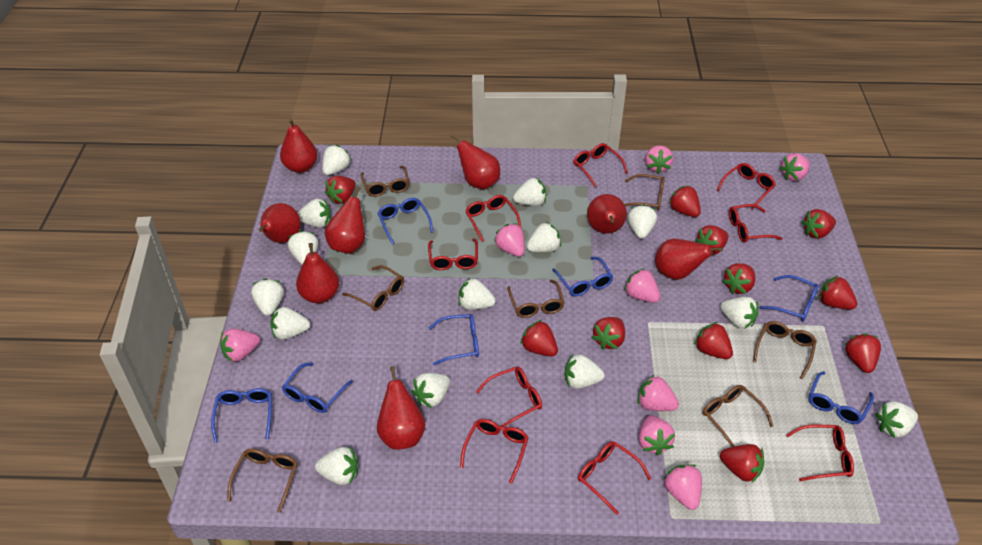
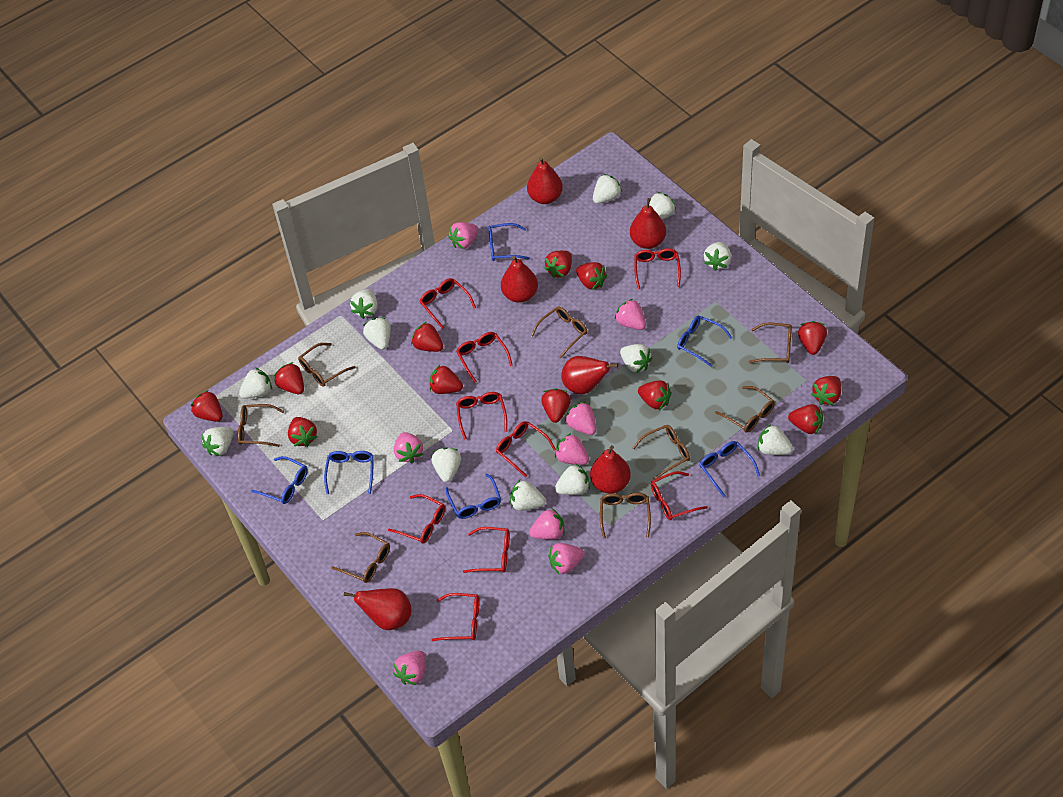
blue glasses: [211,388,272,443] [282,362,353,413] [378,198,433,245] [428,314,479,365] [552,257,613,296] [760,275,819,321] [809,371,874,424] = 7 -> [251,456,308,504] [324,451,374,494] [446,473,501,519] [488,223,530,261] [677,316,732,367] [699,441,760,497] = 6
brown glasses: [227,449,298,513] [342,265,404,311] [360,166,409,197] [507,280,564,318] [624,174,665,211] [703,385,773,447] [753,321,817,379] = 7 -> [238,404,284,447] [298,343,355,387] [331,532,390,583] [531,307,587,359] [600,493,651,539] [633,425,690,480] [715,386,775,433] [749,323,792,363] = 8
red pear: [259,203,301,243] [280,119,317,173] [296,243,339,303] [325,186,365,254] [377,366,426,450] [451,134,500,189] [587,194,627,234] [655,239,723,280] = 8 -> [344,588,412,630] [501,256,538,303] [527,157,563,204] [561,356,618,394] [590,445,631,494] [630,198,666,249] = 6
red strawberry: [325,176,356,204] [520,320,558,356] [592,317,625,349] [668,185,701,217] [694,322,733,359] [695,225,729,255] [720,444,764,483] [723,263,755,294] [802,209,836,239] [819,275,857,310] [845,333,881,373] = 11 -> [191,390,223,422] [274,362,304,394] [288,417,317,447] [411,322,443,352] [429,365,463,394] [541,389,571,423] [544,250,572,278] [576,262,607,290] [638,380,672,410] [788,404,823,434] [798,321,827,355] [811,376,841,405] = 12
white strawberry: [251,278,284,316] [270,307,310,340] [288,231,318,265] [298,199,331,228] [315,447,358,485] [322,145,351,175] [412,373,450,408] [459,278,496,310] [513,177,546,206] [526,222,561,252] [565,354,605,389] [627,204,657,239] [720,297,759,329] [875,401,918,438] = 14 -> [201,427,234,456] [239,368,272,398] [350,289,378,319] [363,317,391,350] [431,447,461,482] [510,480,546,511] [555,463,590,495] [593,174,622,204] [620,344,652,373] [649,192,676,219] [704,242,731,271] [758,424,793,455] = 12

